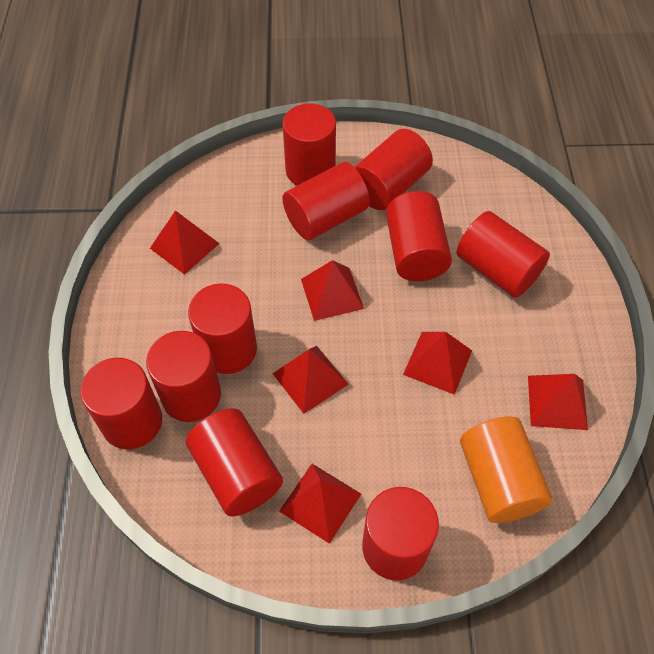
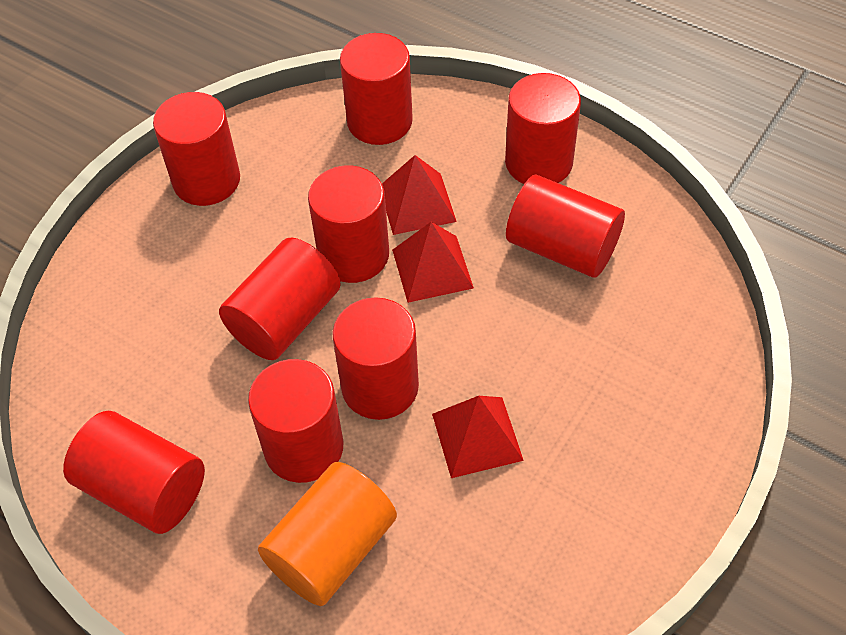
red cylinder: [80,358,162,449] [146,331,221,422] [186,408,283,517] [188,284,257,374] [282,162,370,240] [283,103,336,186] [355,129,433,210] [362,487,439,580] [386,191,452,281] [457,211,550,298] = 10 -> [63,411,205,534] [153,92,240,206] [219,238,341,360] [248,359,343,483] [308,165,389,283] [332,297,419,420] [340,33,413,145] [505,73,581,184] [506,175,625,278] = 9
red pyramid: [150,210,220,275] [273,346,349,414] [279,464,361,544] [301,260,364,321] [403,332,472,395] [528,374,588,430] = 6 -> [382,155,457,235] [392,222,474,303] [432,396,524,478] = 3

